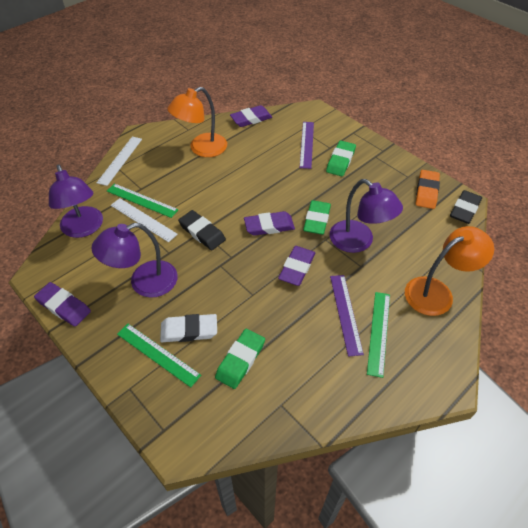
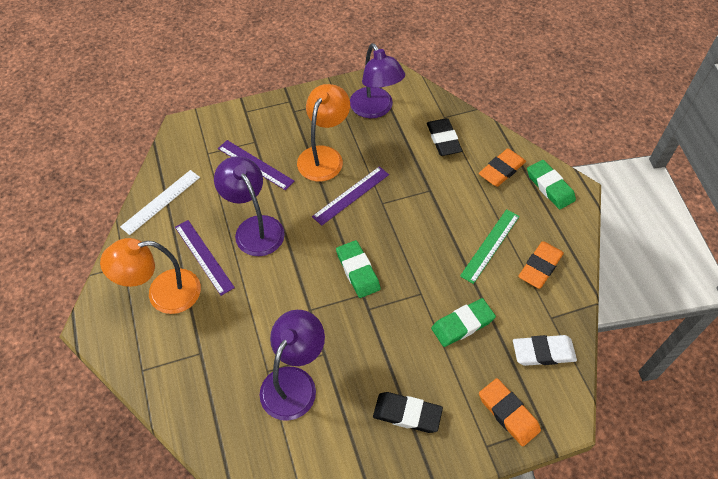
green ruler: [107,183,179,218] [117,324,201,388] [367,292,390,378] = 3 -> [460,209,520,284] = 1
orange eraser: [416,170,440,209] = 1 -> [479,148,526,187] [479,378,541,447] [518,241,564,289] = 3
purple eraser: [34,282,91,327] [230,105,272,127] [244,211,295,236] [278,246,316,286] = 4 -> none = 0
purple ruler: [300,122,314,169] [330,275,364,357] = 2 -> [175,220,235,296] [218,140,294,190] [312,166,389,226] = 3
white ruler: [97,137,142,186] [111,198,178,242] = 2 -> [120,170,200,235] = 1

